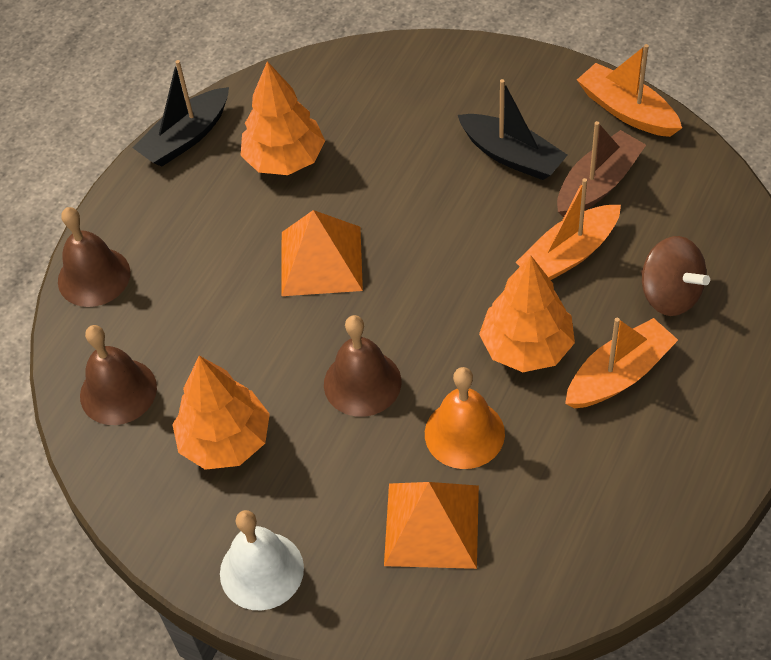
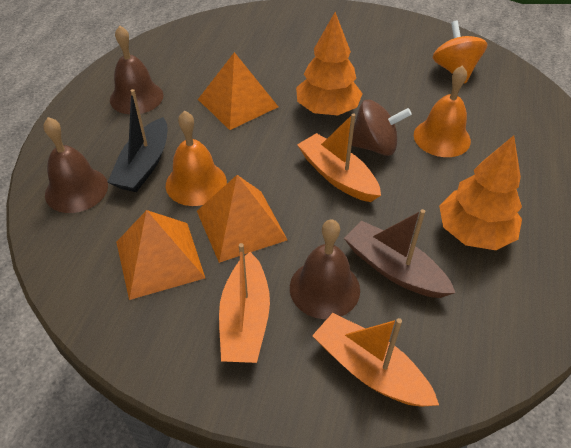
black boat: [133,60,229,167] [458,79,568,180] = 2 -> [108,89,168,192] = 1
orange bell: [425,367,505,469] = 1 -> [166,111,227,206] [414,65,471,157] = 2
orange pyramid: [281,210,363,296] [384,482,479,569] = 2 -> [116,210,205,300] [197,175,287,263] [198,52,278,130] = 3
orange spinning top: none = 0 -> [433,21,488,83] = 1
orange tree: [172,356,270,470] [240,61,325,175] [479,255,575,372] = 3 -> [296,12,363,116] [439,135,522,250] = 2
white bell: [220,510,304,610] = 1 -> none = 0

